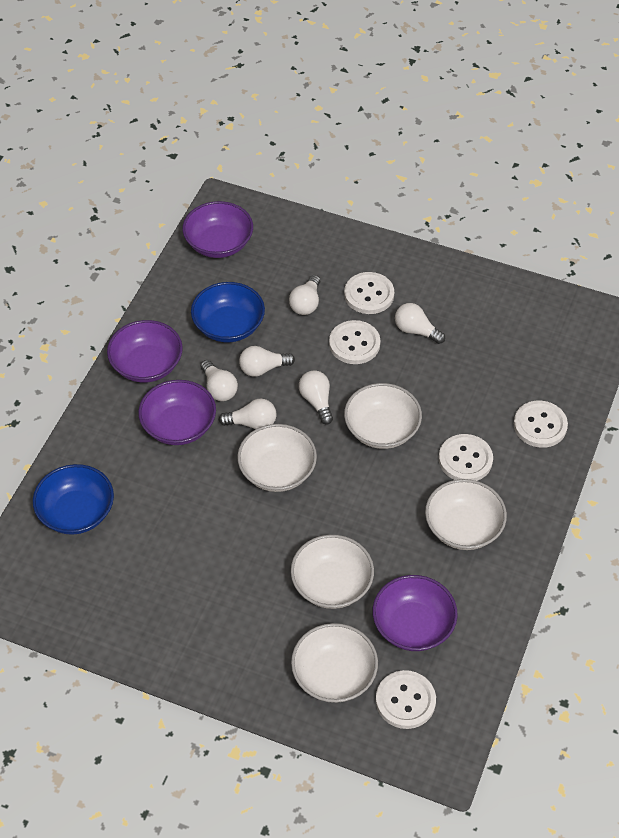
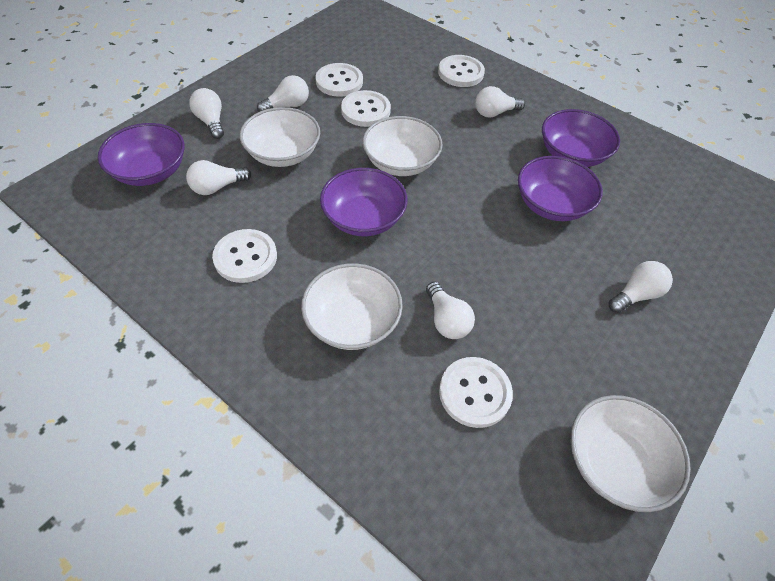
blue bowl: [33,464,114,535] [191,282,265,342] = 2 -> none = 0
white bowl: [237,424,317,492] [291,535,374,609] [291,623,378,703] [344,383,422,449] [425,479,507,550] = 5 -> [240,107,320,167] [301,263,403,350] [363,116,443,176] [571,395,691,512] = 4

